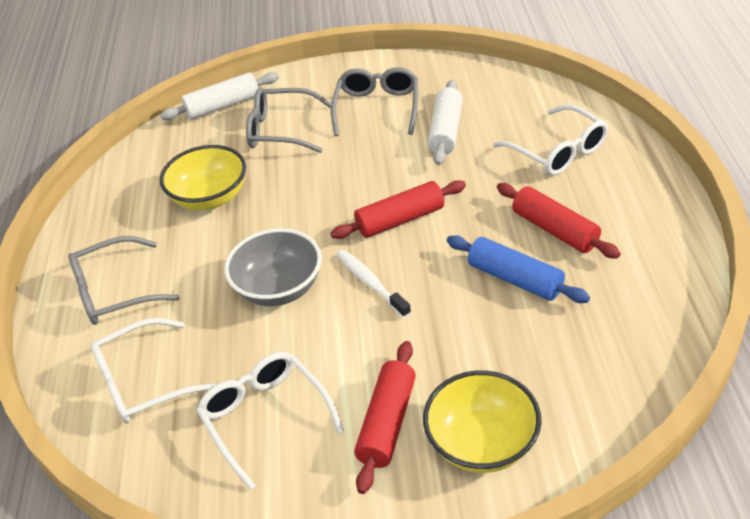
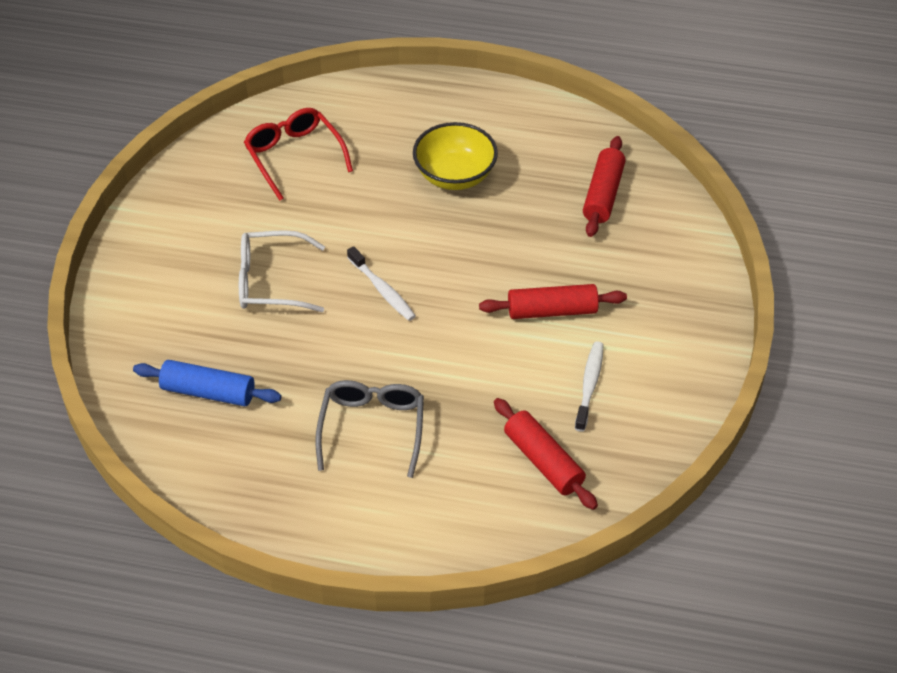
grey bowl: [225,228,322,306] = 1 -> none = 0
grey glasses: [68,236,180,325] [246,87,332,153] [331,67,418,136] = 3 -> [315,380,424,478] = 1
red glasses: none = 0 -> [244,108,353,200] = 1
white glasses: [90,318,217,423] [196,352,344,490] [493,104,608,176] = 3 -> [239,230,325,312] = 1
white rolling pin: [160,72,279,120] [428,80,463,165] = 2 -> none = 0
white toothbrush: [337,249,411,318] = 1 -> [347,246,416,321] [575,341,604,432] = 2
yellow bowl: [160,145,246,211] [423,370,542,473] = 2 -> [413,122,498,190] = 1

